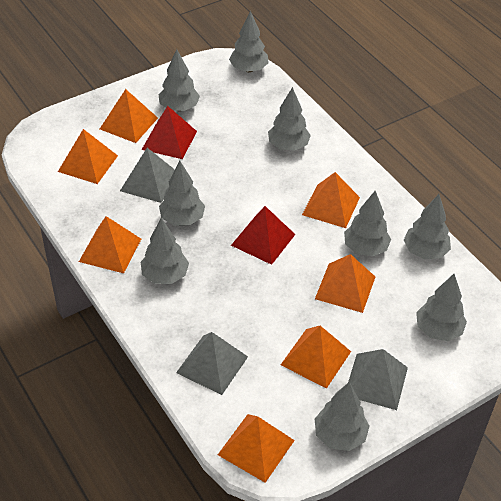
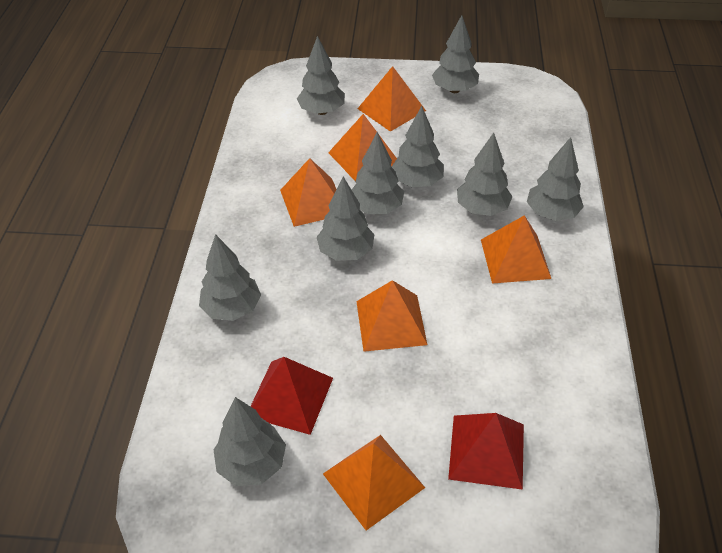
grey pyramid: [120,148,175,203] [176,332,248,395] [348,349,408,410] = 3 -> none = 0
orange pyramid: [58,129,118,184] [79,216,141,273] [100,89,158,143] [218,414,295,483] [281,326,351,389] [302,172,360,228] [315,254,375,313] = 7 -> [280,158,336,227] [323,435,425,531] [328,114,397,182] [356,280,428,352] [357,66,426,132] [481,215,551,284] = 6

